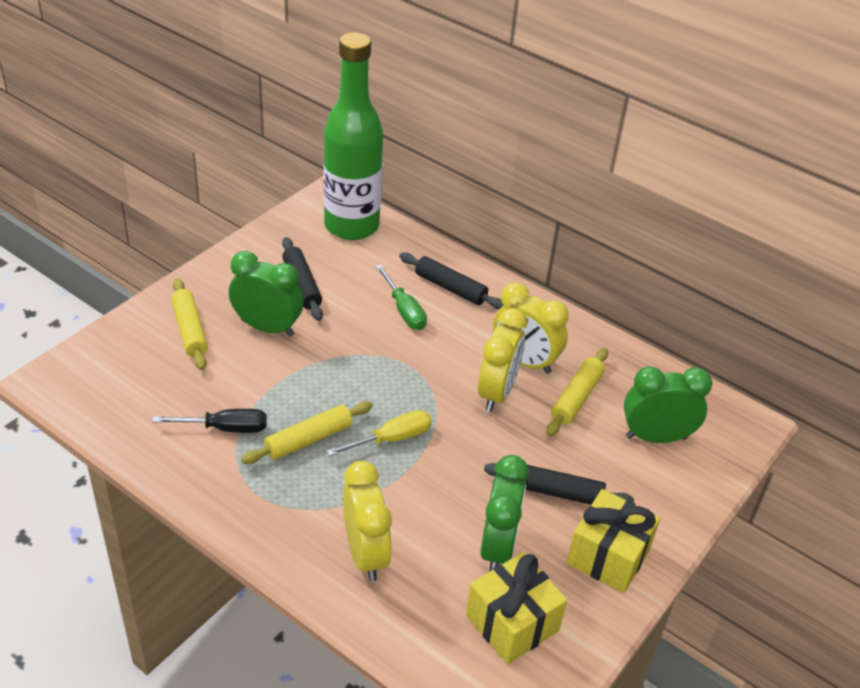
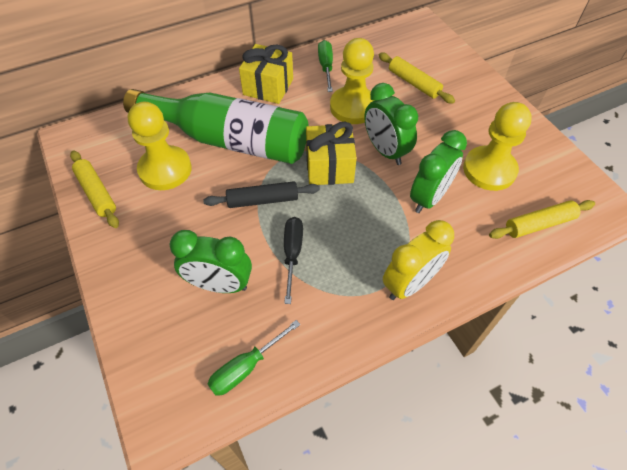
black rolling pin: [282,237,323,321] [399,252,503,309] [484,463,634,505] = 3 -> [203,181,320,208] = 1
green screwdriver: [376,265,427,330] = 1 -> [208,320,301,396] [318,40,333,92] = 2
yellow clock: [343,461,392,581] [478,308,527,412] [493,283,569,374] = 3 -> [383,220,454,300] = 1
yellow pawn: none = 0 -> [128,102,192,190] [330,38,374,124] [463,102,532,191] = 3
yellow screwdriver: [326,410,432,456] = 1 -> none = 0

